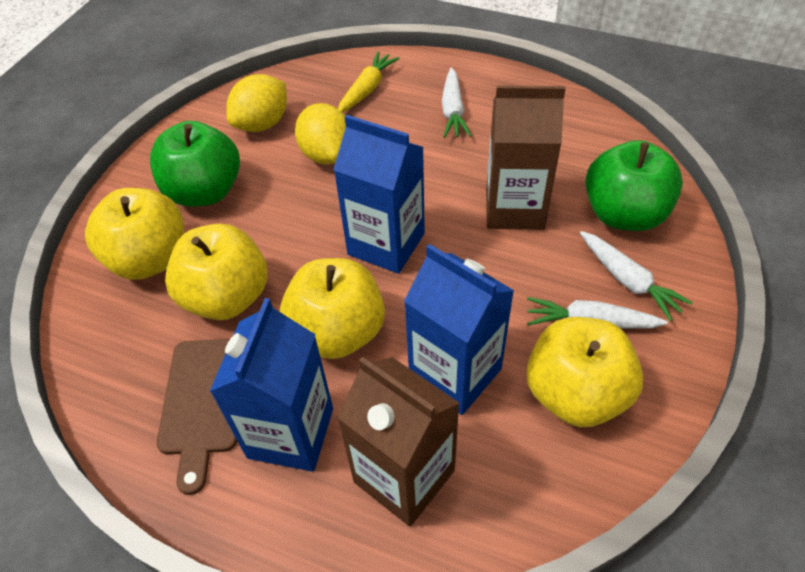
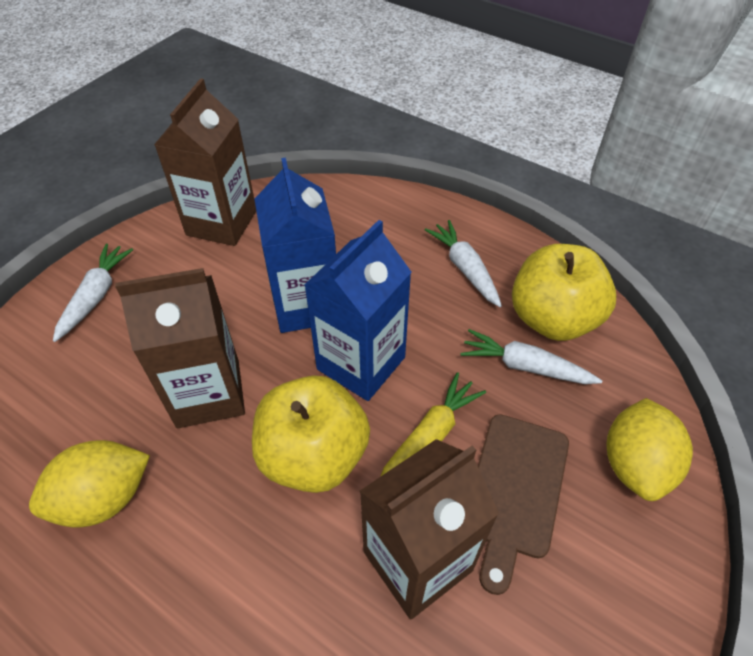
blue carton: [210,298,333,472] [334,115,425,274] [404,244,514,415] = 3 -> [255,157,336,333] [304,220,411,401] = 2
brown carton: [337,357,460,527] [486,85,566,230] = 2 -> [115,268,245,428] [154,78,256,246] [360,439,499,619] = 3
green apple: [150,121,240,207] [585,140,683,231] = 2 -> none = 0
yellow apple: [85,188,184,280] [165,223,268,320] [280,258,385,359] [527,317,644,427] = 4 -> [252,375,370,493] [512,244,616,341] = 2

